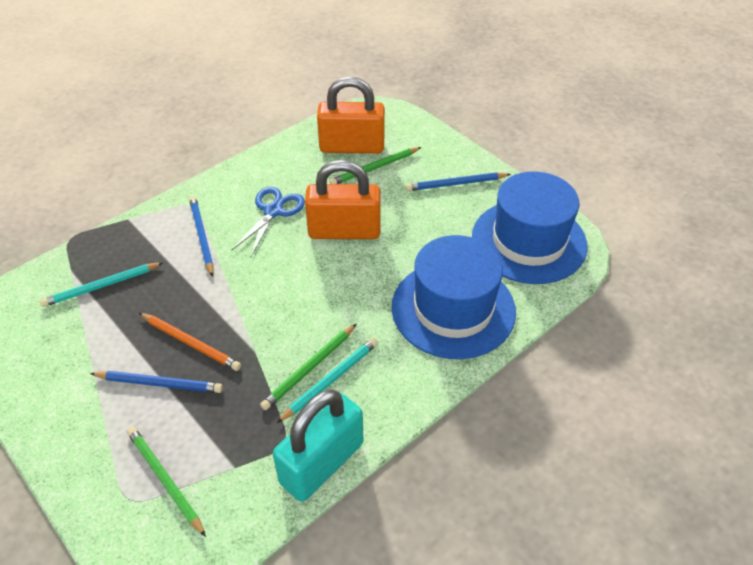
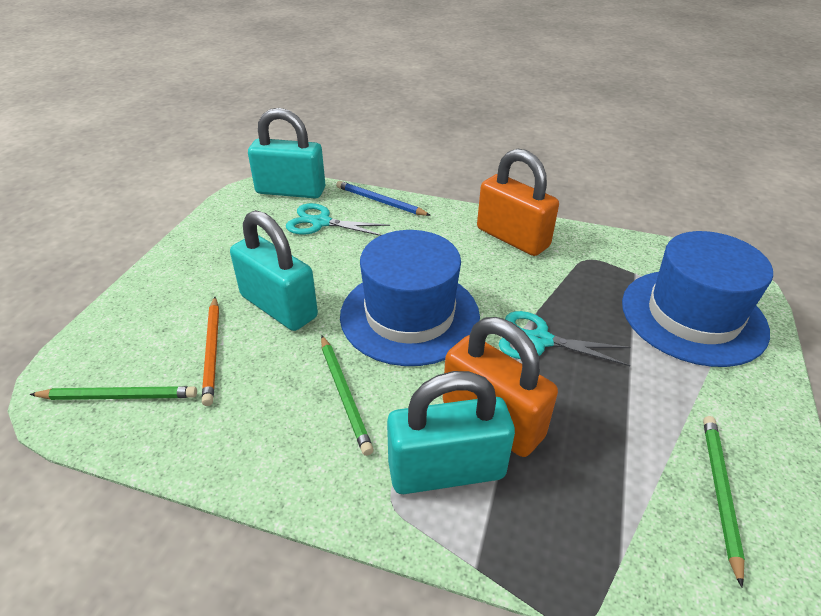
blue pencil: [90,371,223,393] [189,196,214,277] [406,172,511,191] = 3 -> [336,181,431,216] = 1
blue scissors: [231,187,305,258] = 1 -> none = 0
turquoise padlock: [273,390,363,502] = 1 -> [230,210,318,331] [248,108,325,198] [387,371,515,494] = 3
turquoise pencil: [40,262,164,307] [277,338,378,423] = 2 -> none = 0
turquoise scissors: none = 0 -> [286,203,390,236] [499,311,631,366] = 2

